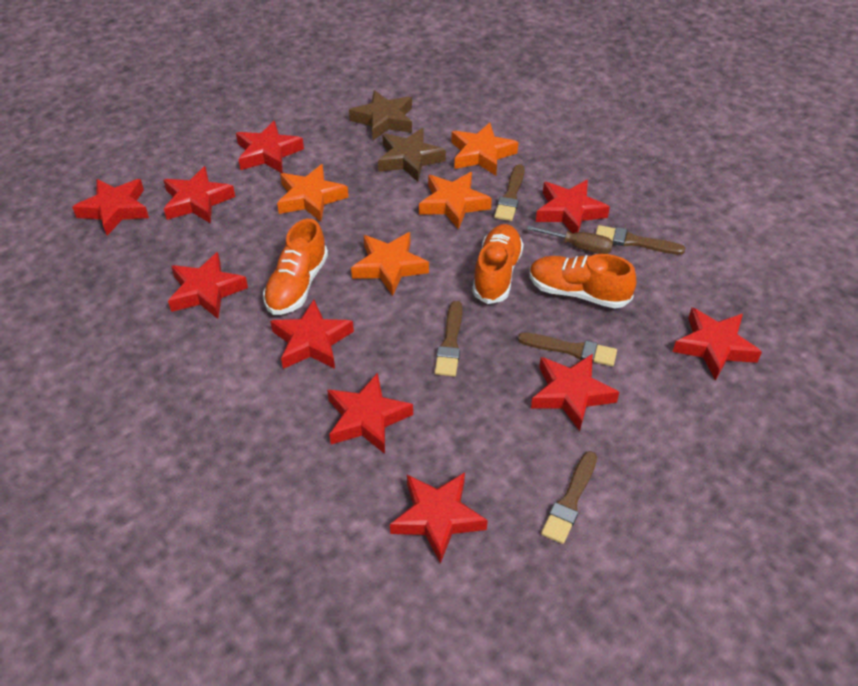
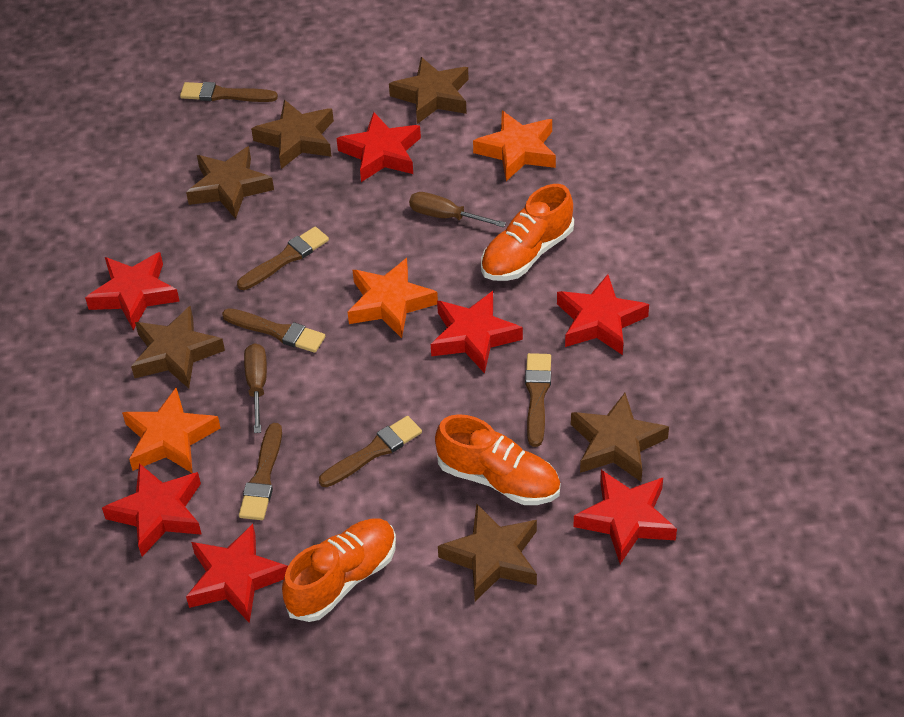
brown brush: [434,301,462,377] [494,164,525,221] [518,332,617,366] [541,451,597,544] [596,225,685,255] = 5 -> [180,82,278,102] [222,308,325,353] [237,227,329,290] [239,423,282,520] [319,416,422,487] [525,353,551,447] = 6
brown screwdriver: [527,226,613,254] = 1 -> [244,343,267,433] [409,192,506,227] = 2
brown star: [349,90,412,140] [378,128,446,182] = 2 -> [131,306,225,388] [186,146,274,219] [251,100,334,169] [389,57,469,124] [438,503,537,601] [571,393,669,482] = 6
orange star: [277,164,348,222] [351,232,429,296] [419,172,492,230] [451,122,518,176] = 4 -> [122,388,220,473] [348,258,438,338] [473,111,556,181] = 3
red star: [72,179,149,236] [164,166,235,224] [168,252,248,319] [236,121,304,173] [270,300,354,369] [327,373,413,454] [390,472,488,564] [531,354,619,431] [536,180,610,233] [673,307,762,381] = 10 -> [85,252,180,330] [102,463,202,557] [186,524,288,623] [337,112,421,182] [431,291,523,373] [557,274,649,355] [573,470,677,564] = 7

